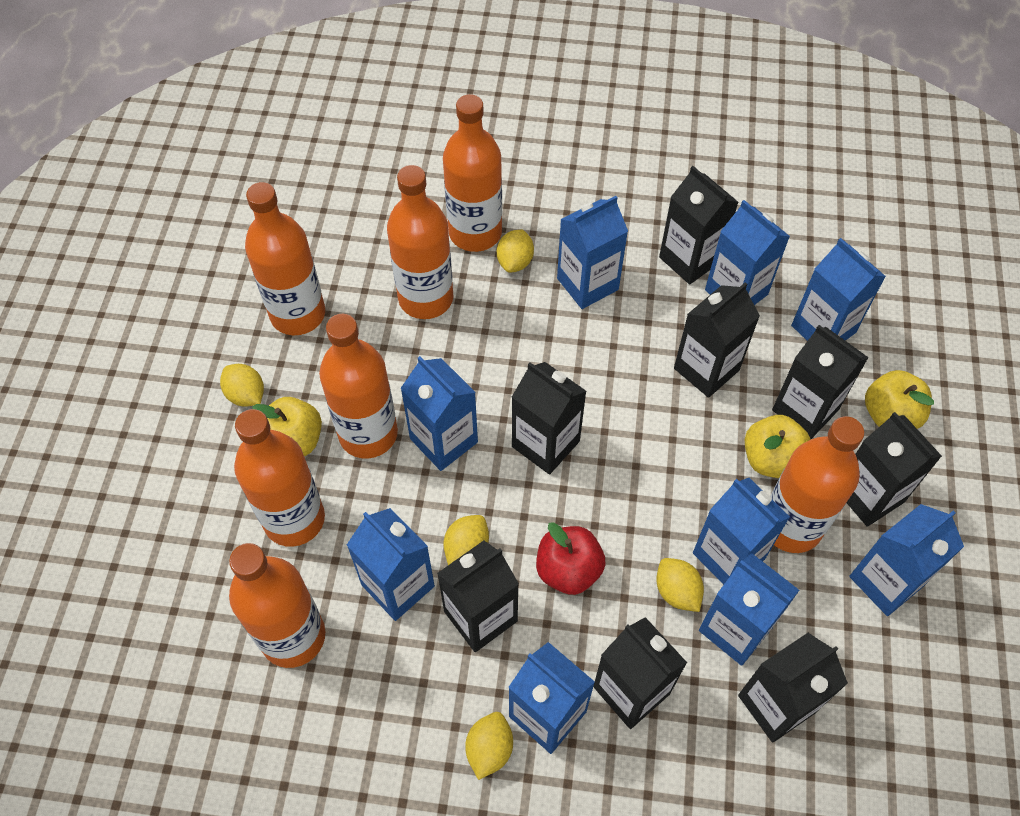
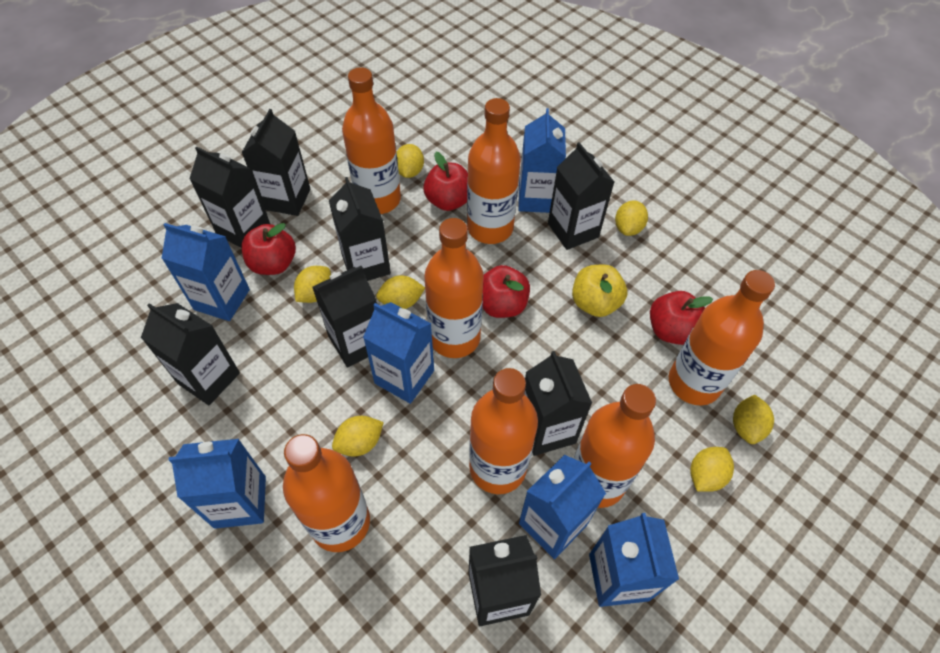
blue carton: [347,508,435,621] [400,356,478,471] [508,642,595,754] [557,196,628,309] [693,478,790,585] [699,553,799,666] [705,200,790,305] [791,238,886,341] [849,504,964,616] = 9 -> [162,223,250,321] [169,439,266,529] [363,302,434,404] [518,108,566,213] [519,455,606,559] [589,513,679,607] = 6
red apple: [536,522,606,595] = 1 -> [241,223,296,275] [423,152,468,211] [482,265,530,318] [650,291,713,345] = 4
yellow apple: [252,397,322,456] [744,415,811,478] [865,370,934,429] = 3 -> [572,265,627,317] = 1
yellow lemon: [220,364,264,407] [443,515,489,565] [465,712,513,780] [497,229,534,273] [656,558,704,612] = 5 -> [294,266,331,303] [332,416,384,457] [376,275,425,309] [397,144,424,178] [615,201,648,236] [690,447,734,492] [733,395,774,444] = 7

